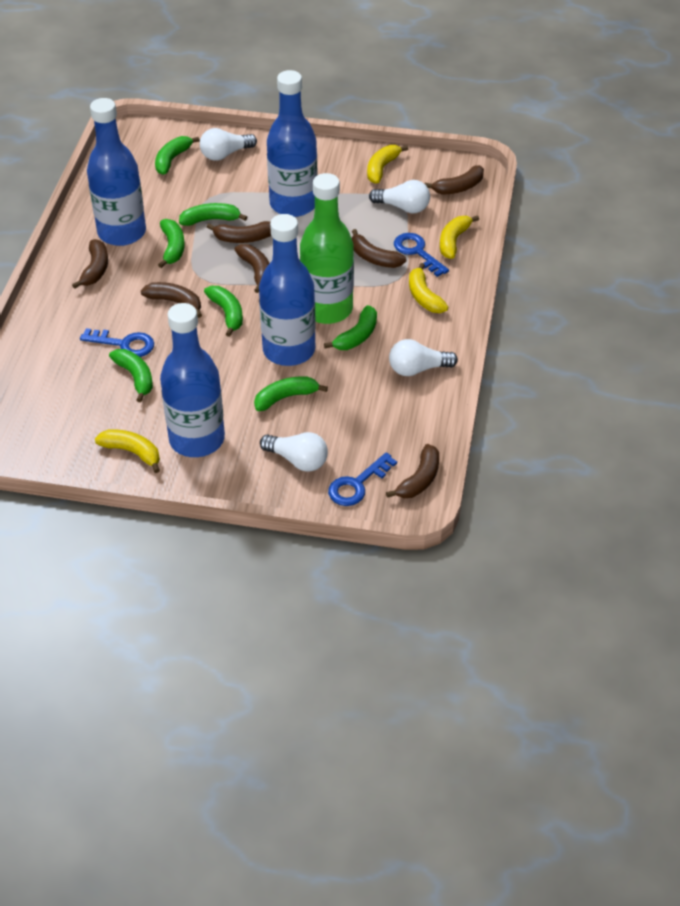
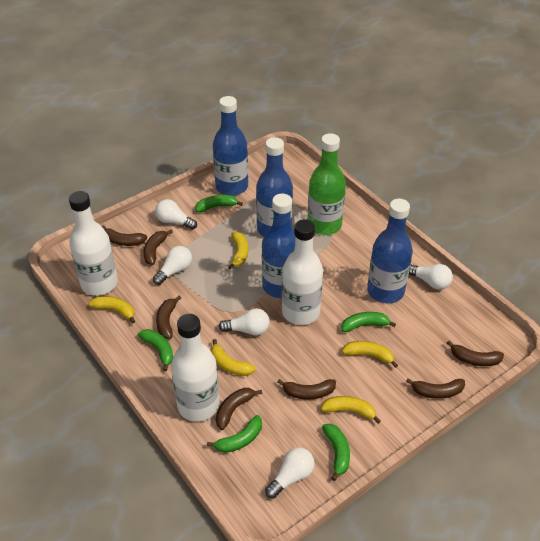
blue key: [80,328,154,357] [328,452,397,506] [394,233,449,277] = 3 -> none = 0
green banana: [109,349,153,402] [155,136,200,175] [158,219,185,268] [179,203,247,226] [204,286,243,337] [254,376,328,411] [324,305,377,350] = 7 -> [138,329,173,371] [195,195,243,212] [207,415,262,453] [322,424,350,481] [342,312,396,332] = 5
white bottle: none = 0 -> [69,191,118,296] [171,314,220,422] [282,219,323,325] = 3
white light bulb: [200,128,257,161] [260,432,328,472] [369,180,430,213] [389,339,458,376] = 4 -> [153,246,192,285] [155,199,197,230] [218,308,270,336] [265,447,315,499] [409,264,453,290] = 5
yellow banana: [95,429,160,473] [367,145,408,184] [409,263,448,313] [440,215,479,259] = 4 -> [89,296,135,324] [211,339,256,376] [228,231,248,269] [321,396,381,424] [342,341,398,368] = 5

